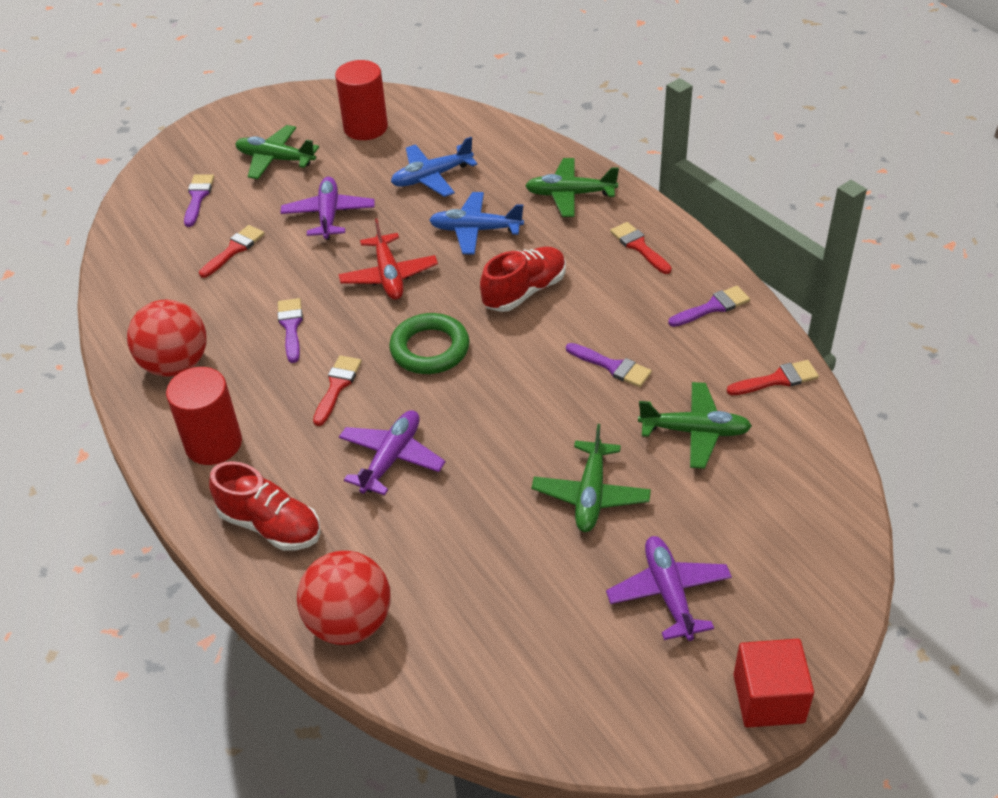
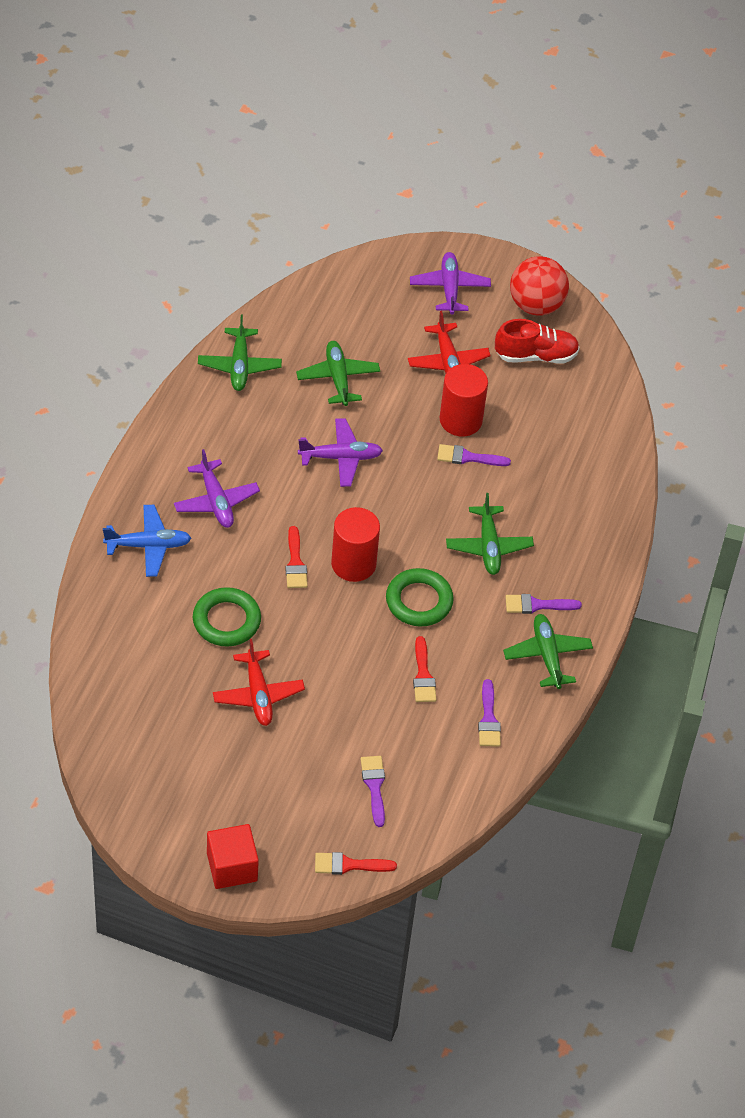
blue plane: [391,137,478,197] [429,192,524,255] = 2 -> [103,505,191,577] = 1
green ring: [389,313,470,374] = 1 -> [193,587,261,647] [386,568,454,627] = 2
red ball: [127,300,206,377] [297,550,391,645] = 2 -> [510,256,569,316] = 1
red brush: [199,225,265,278] [313,355,362,426] [610,222,672,274] [727,360,819,395] = 4 -> [285,526,308,588] [315,852,397,875] [413,636,436,702] = 3
red plane: [338,218,438,300] = 1 -> [213,639,305,726] [408,311,491,374] = 2
red shoe: [209,461,321,551] [480,247,566,312] = 2 -> [495,319,580,363] = 1

